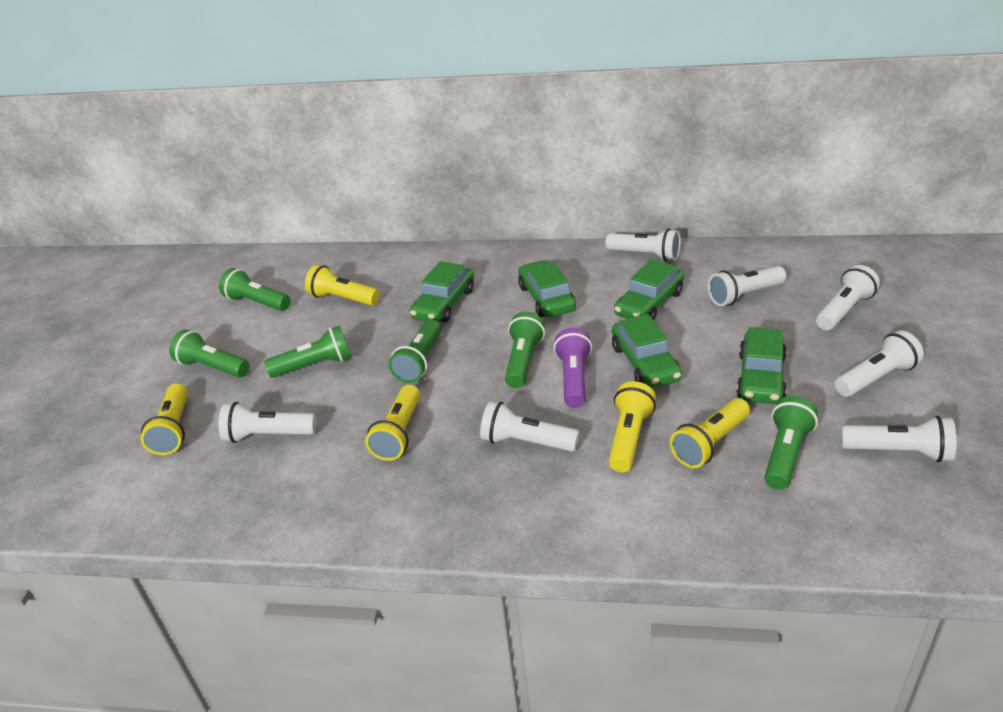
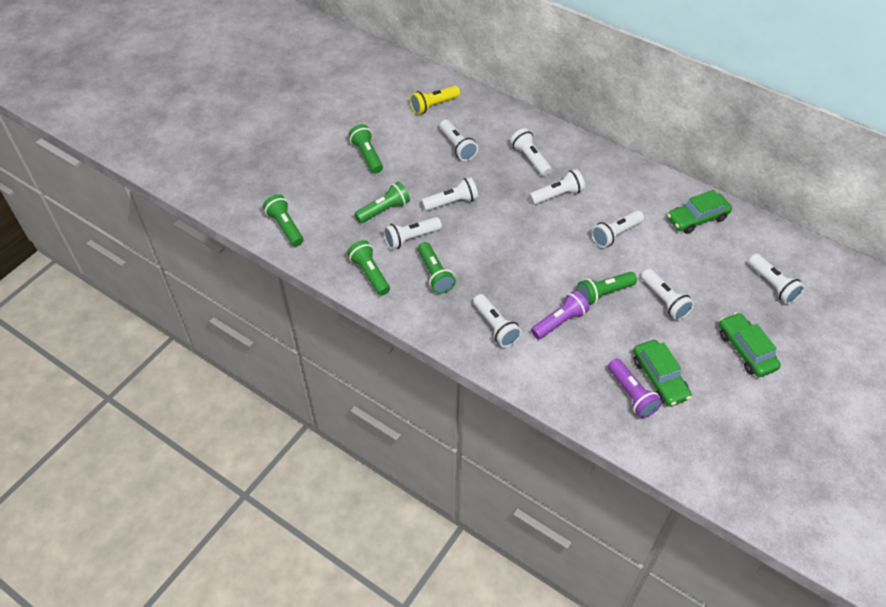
green car: [410,261,474,322] [518,260,576,318] [612,314,682,388] [614,259,684,320] [736,327,787,404] = 5 -> [633,340,692,406] [667,190,732,234] [719,312,781,377] = 3
purple flashlight: [554,328,592,408] = 1 -> [531,290,589,340] [608,359,662,418] = 2
white flashlight: [219,402,316,443] [480,401,579,452] [605,228,681,262] [708,266,786,306] [816,265,880,330] [835,330,924,397] [841,416,956,462] = 7 -> [384,217,442,250] [421,177,478,211] [440,120,478,161] [473,294,522,347] [510,128,552,177] [529,169,585,205] [591,210,644,248] [641,269,694,320] [748,254,805,304] = 9
yellow flashlight: [141,383,188,455] [305,265,380,306] [365,385,420,461] [609,381,656,472] [670,398,750,468] = 5 -> [410,86,460,114] = 1

